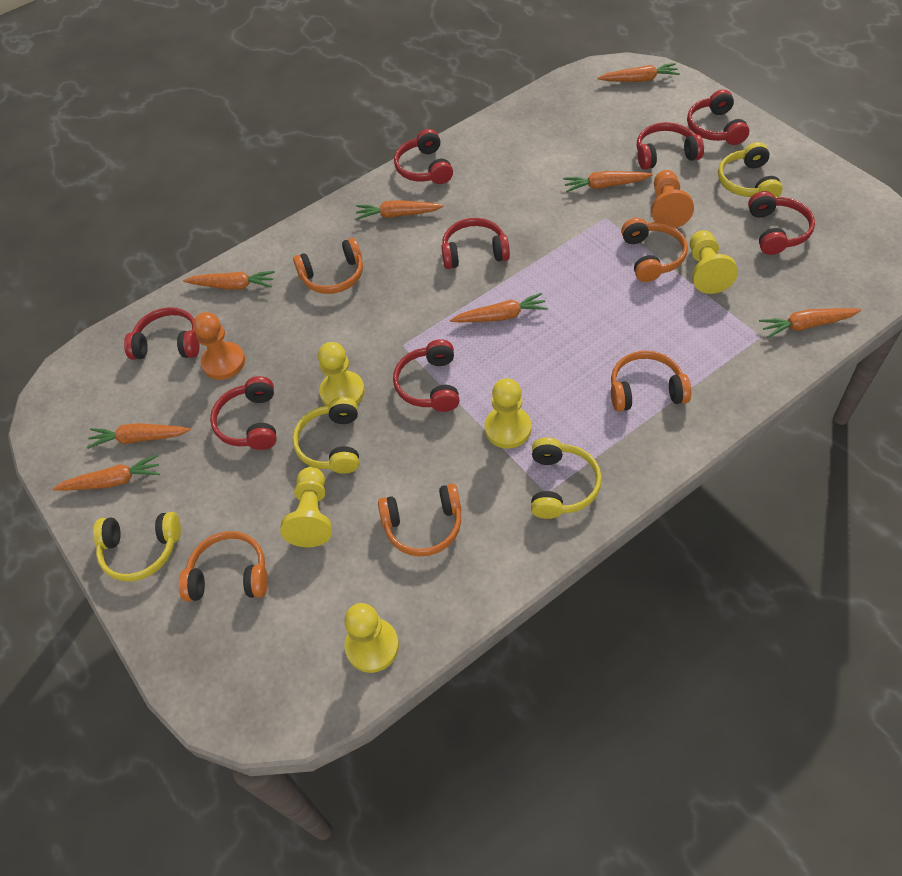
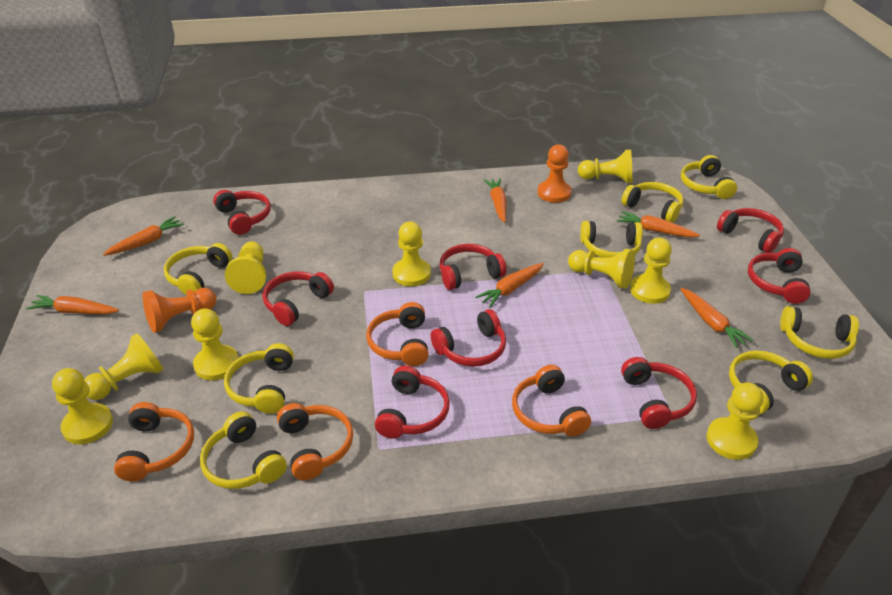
orange carrot: [52,454,160,491] [87,423,191,449] [183,271,275,290] [356,200,444,220] [450,293,548,323] [563,171,653,192] [598,63,680,82] [759,308,861,338] = 8 -> [26,295,119,314] [103,216,184,256] [475,263,544,308] [484,178,507,223] [617,211,700,237] [680,288,753,348] = 6
orange headphones: [178,531,268,601] [293,238,363,294] [378,483,461,557] [611,351,691,412] [621,218,688,282] = 5 -> [114,402,194,481] [277,403,353,480] [366,302,429,366] [512,365,591,436] = 4
yellow headphones: [93,512,181,581] [292,397,359,474] [531,437,602,519] [718,142,783,197] = 4 -> [164,243,232,295] [200,411,287,489] [224,343,294,414] [580,221,643,257] [622,182,684,223] [681,155,737,199] [729,351,813,414] [780,306,859,359] = 8
yellow pawn: [280,467,332,547] [318,342,365,406] [344,603,399,673] [484,378,531,448] [690,230,738,294] = 5 -> [52,368,113,444] [84,333,164,400] [191,309,239,380] [225,241,266,294] [392,222,431,286] [568,249,635,289] [578,149,632,183] [630,237,672,304] [707,382,764,460] = 9

